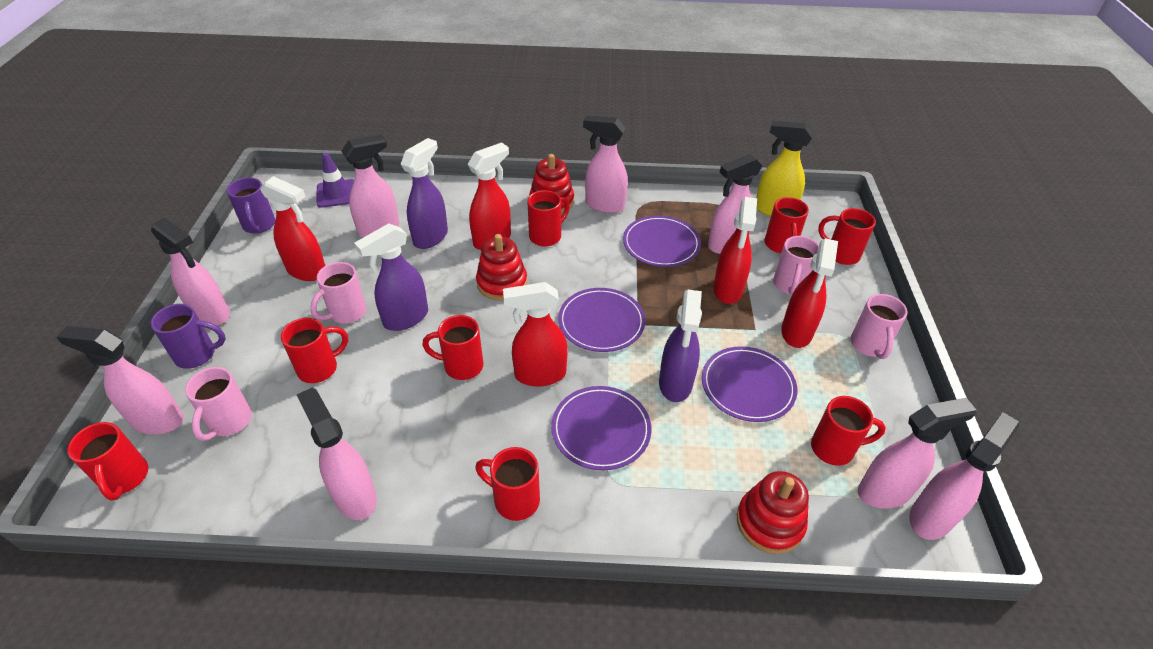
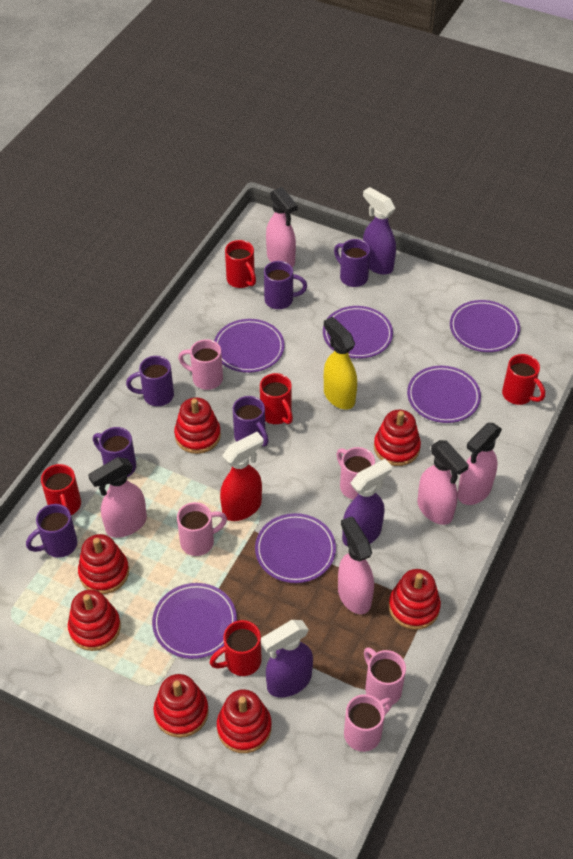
pink mug: [185,367,252,441] [310,262,366,324] [773,236,819,295] [851,294,908,359] = 4 -> [177,502,227,556] [178,339,223,390] [337,447,375,500] [344,694,393,752] [364,647,406,707] = 5
pink spray bottle: [56,326,184,434] [151,217,230,326] [297,388,377,520] [341,134,399,238] [583,115,628,213] [708,154,763,254] [858,398,977,509] [909,412,1020,540] = 8 -> [88,457,147,538] [266,187,297,268] [338,516,374,614] [417,440,469,525] [458,423,502,505] = 5
purple mug: [151,304,226,369] [226,178,275,234] = 2 -> [26,504,78,558] [93,427,136,477] [126,356,174,406] [233,396,269,447] [264,261,307,309] [334,239,370,287] = 6
purple plate: [551,386,651,470] [558,288,645,352] [623,216,701,267] [702,346,797,422] = 4 -> [152,583,237,659] [214,319,285,373] [255,513,336,583] [323,306,393,359] [407,366,481,423] [450,300,520,352] = 6
purple traffic cone: [316,153,354,208] = 1 -> none = 0
red mug: [67,422,148,501] [281,318,348,383] [422,315,483,380] [475,447,540,521] [527,190,570,247] [764,197,809,253] [811,396,886,466] [818,208,876,265] = 8 -> [41,464,81,515] [210,620,262,676] [225,240,256,288] [260,373,293,424] [502,354,545,405] = 5
red spray bottle: [260,176,325,281] [468,142,511,250] [503,282,568,387] [713,197,757,304] [781,238,838,348] = 5 -> [220,432,264,521] = 1
red stacking toy: [476,234,527,301] [529,154,574,214] [737,471,809,554] = 3 -> [68,589,121,651] [78,534,129,594] [154,674,209,738] [174,397,221,454] [217,689,272,753] [374,410,421,466] [389,569,441,630] = 7

